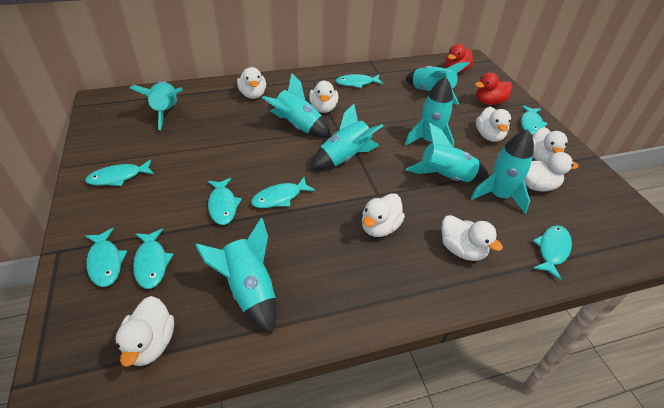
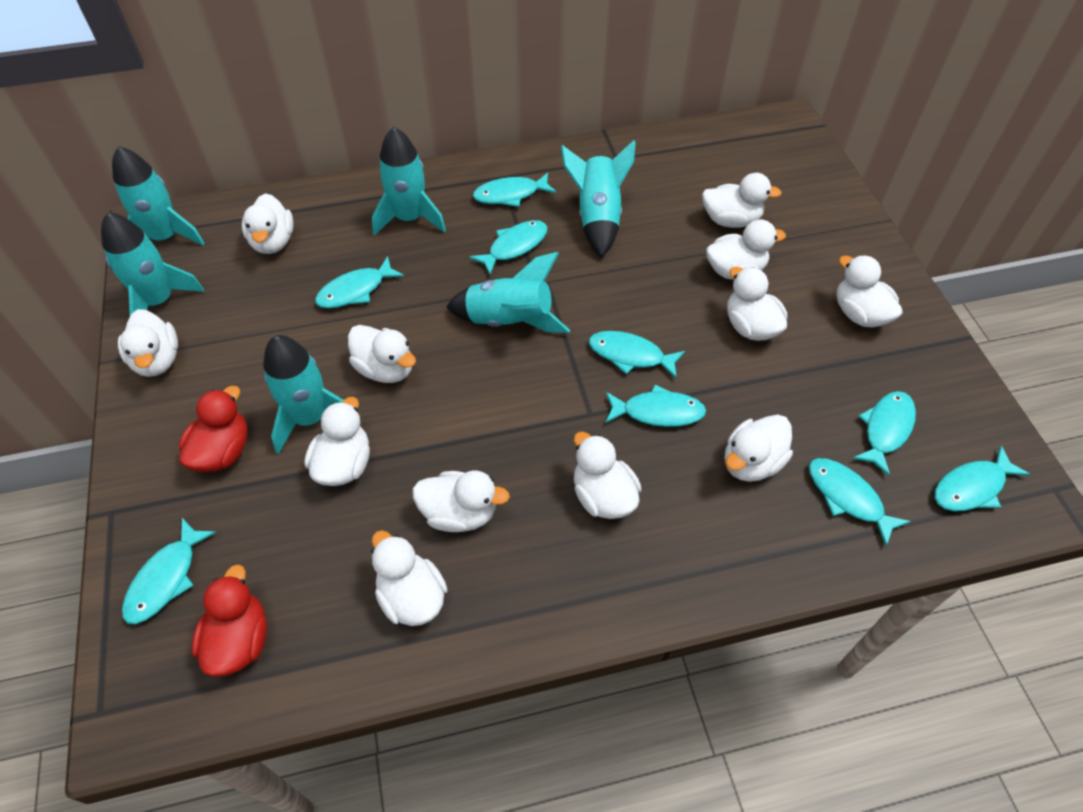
turquoise fish: [85,160,154,186] [85,228,127,287] [133,228,174,289] [208,178,242,225] [251,177,315,208] [336,74,384,88] [521,105,548,135] [533,225,572,280] = 8 -> [122,518,217,624] [315,256,404,308] [469,220,547,275] [473,173,556,207] [589,331,685,379] [605,385,706,427] [809,458,911,546] [852,391,916,476] [934,446,1030,511] = 9
turquoise rocket: [130,81,183,130] [195,218,277,334] [262,73,331,138] [310,104,384,171] [405,62,470,105] [405,76,454,147] [406,123,489,182] [471,129,534,214] = 8 -> [101,212,204,315] [112,146,205,245] [263,335,343,454] [372,127,446,236] [446,252,570,333] [561,140,636,257] = 6
white duck: [115,296,174,367] [237,67,266,99] [309,80,338,113] [362,193,405,237] [442,215,503,261] [476,107,511,142] [524,152,579,192] [532,127,568,163] = 8 -> [118,309,178,377] [242,193,294,254] [304,397,370,486] [348,325,416,383] [371,530,448,626] [412,471,510,532] [574,432,642,519] [702,173,782,228] [706,220,786,280] [724,415,793,482] [727,267,787,341] [836,255,902,327] = 12

